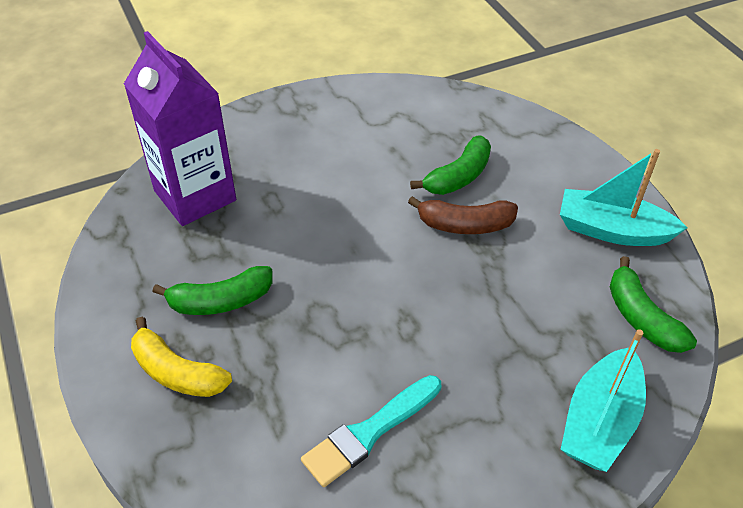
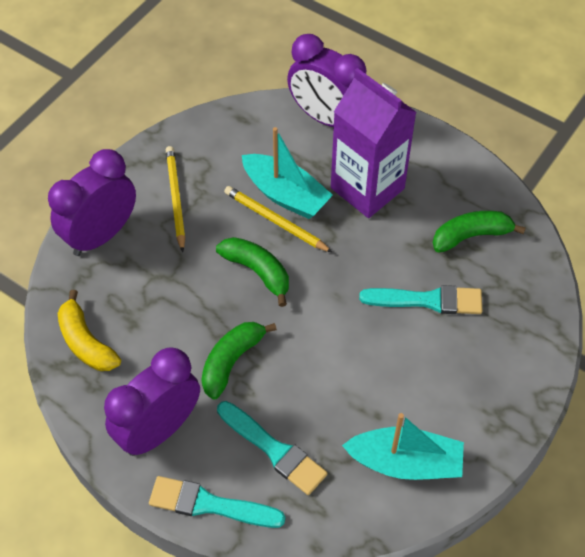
brown banana: [408,196,518,234] = 1 -> none = 0
purple clock: none = 0 -> [48,149,136,256] [104,347,200,456] [287,34,366,127] = 3
turquoise brush: [301,375,441,487] = 1 -> [149,476,286,528] [217,401,327,495] [359,285,482,314] = 3
yellow pencil: none = 0 -> [166,146,185,252] [224,186,333,253] = 2

